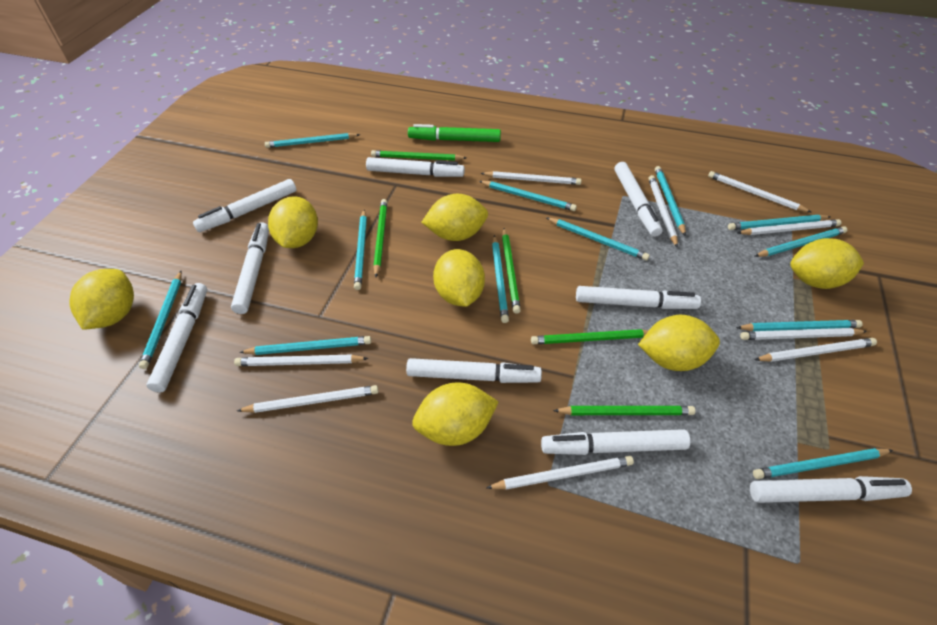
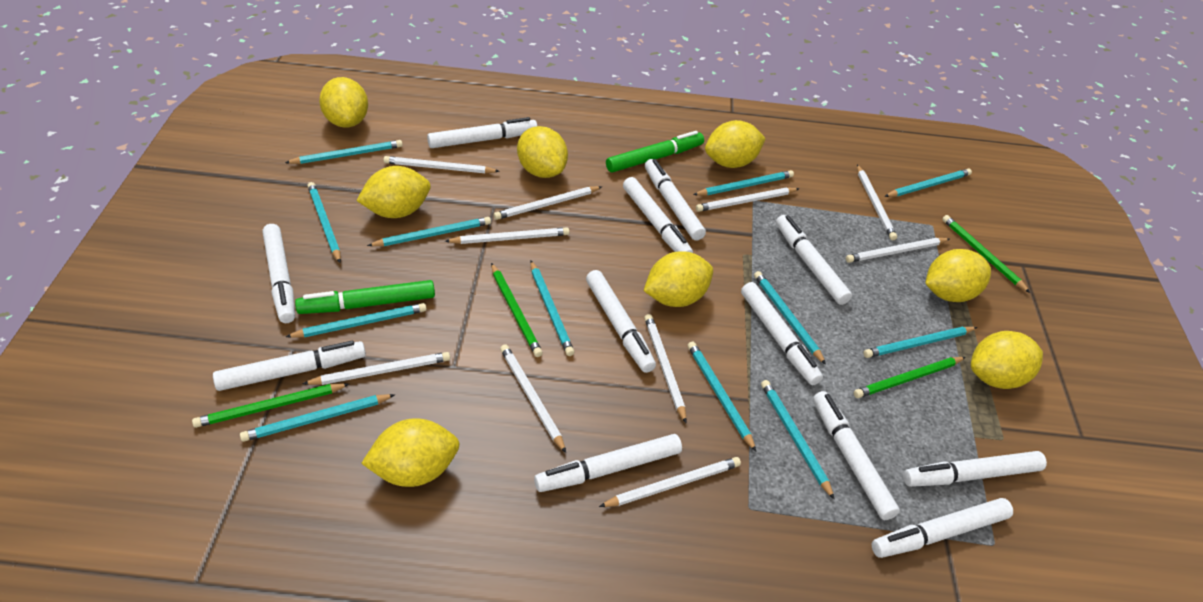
green marker: [408,124,501,142] = 1 -> [295,280,435,314] [606,131,704,172] = 2
green pencil: [371,150,466,161] [373,199,387,277] [502,228,521,314] [531,329,649,344] [553,406,695,415] = 5 -> [192,383,349,428] [491,263,543,357] [854,357,966,398] [942,215,1030,293] = 4
white marker: [146,283,207,393] [193,179,296,232] [231,222,269,314] [366,157,465,177] [406,358,542,383] [541,429,690,455] [576,286,701,309] [614,162,663,237] [750,476,912,503] = 9 -> [213,341,366,391] [263,224,295,323] [427,117,537,148] [534,434,682,492] [586,270,656,373] [623,177,693,253] [645,159,706,241] [741,282,823,385] [776,215,852,305] [813,391,900,520] [872,498,1013,558] [903,451,1047,487] = 12
white pencil: [234,355,368,366] [237,385,378,413] [481,171,582,185] [486,456,634,490] [649,175,678,248] [708,171,811,212] [737,219,841,235] [740,328,867,340] [754,338,877,362] = 9 -> [303,352,450,385] [383,156,500,174] [445,227,570,244] [494,186,602,220] [500,344,566,453] [599,457,741,507] [644,314,687,423] [696,187,800,212] [846,238,949,263] [857,165,897,240] = 10
yellow lemon: [69,269,134,330] [268,196,318,248] [412,383,498,446] [421,194,488,241] [433,249,485,307] [638,315,720,371] [790,238,864,289] = 7 -> [319,77,368,128] [356,166,431,218] [361,418,460,487] [517,126,568,178] [644,251,713,307] [705,120,766,168] [925,249,991,302] [971,331,1043,389] = 8

